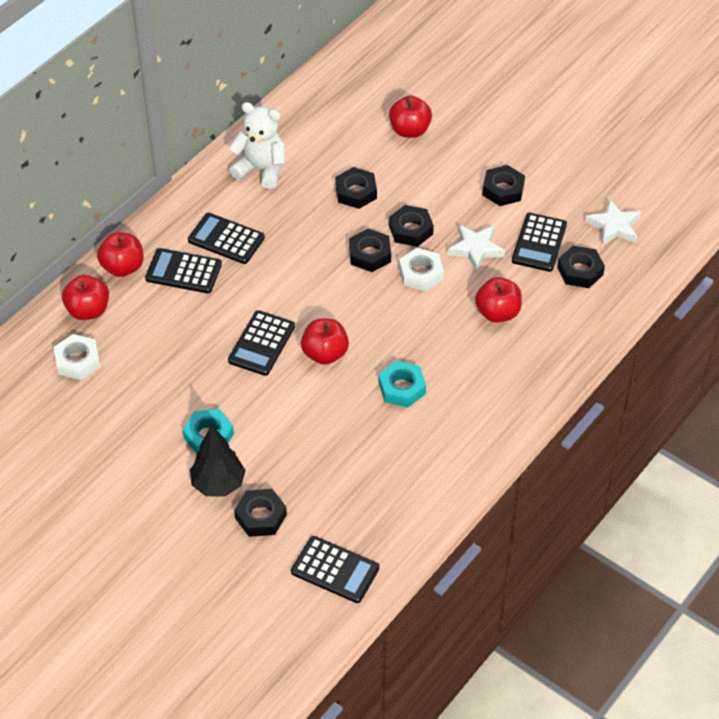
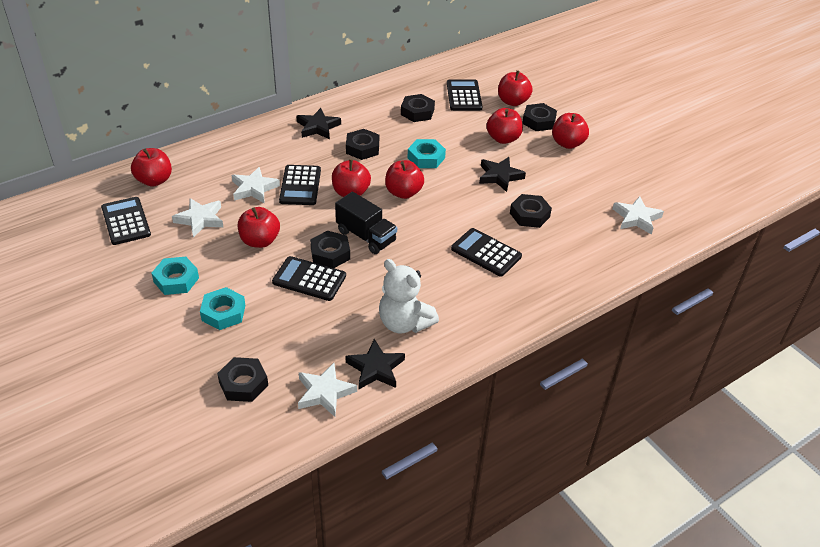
black star: none = 0 -> [297,108,341,139] [346,339,405,389] [479,157,526,192] = 3
black tree: [190,425,246,497] = 1 -> none = 0
black truck: none = 0 -> [335,191,397,254] = 1
red apple: [62,275,109,320] [97,232,144,277] [301,318,349,365] [389,96,432,138] [475,277,522,323] = 5 -> [131,148,172,187] [238,207,280,248] [332,159,371,197] [385,160,424,199] [487,108,523,144] [498,70,532,106] [552,113,589,149] = 7
turquoise nut: [183,409,234,454] [379,361,426,407] = 2 -> [151,257,199,295] [200,287,245,330] [407,139,446,168] = 3
white nut: [54,334,100,380] [399,248,444,291] = 2 -> none = 0
white star: [448,225,505,271] [585,199,642,245] = 2 -> [172,198,223,237] [231,167,280,203] [298,363,357,417] [613,196,664,235] = 4

